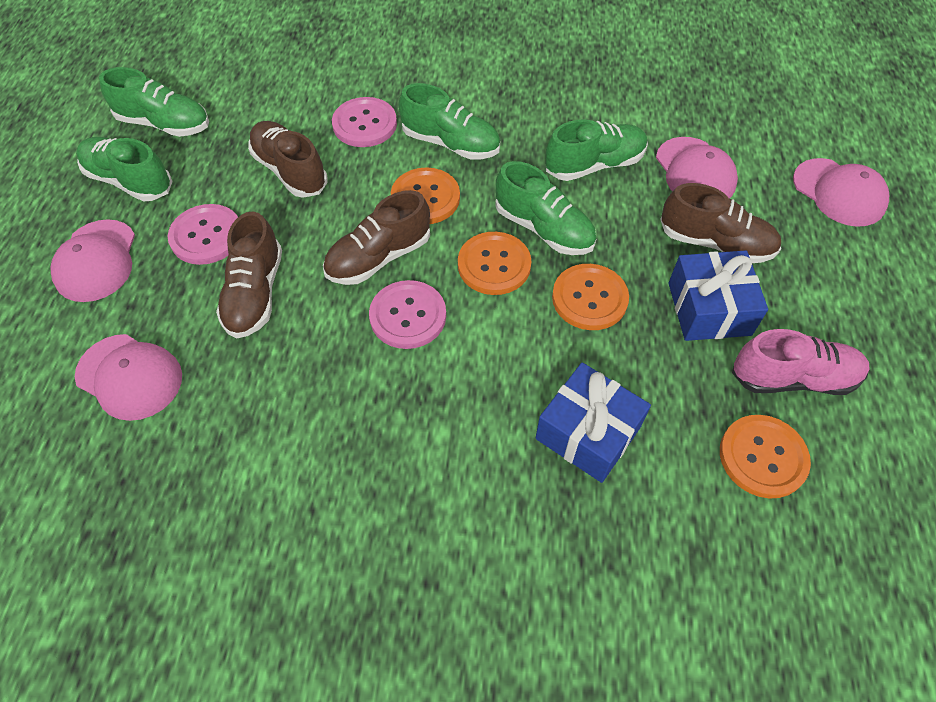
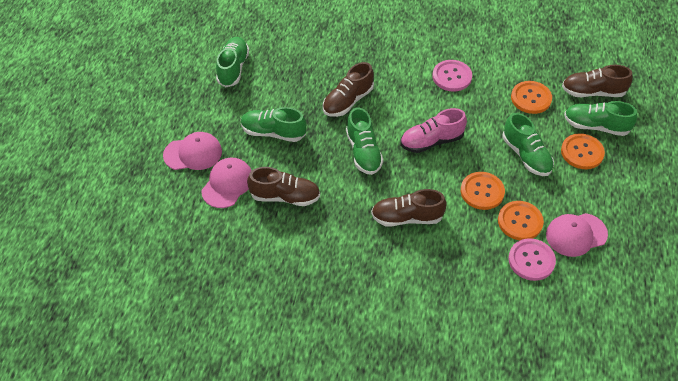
blue gift: [536,363,651,483] [668,251,768,341] = 2 -> none = 0
pink button: [168,204,238,265] [332,97,397,147] [369,280,446,349] = 3 -> [433,60,472,92] [508,238,556,281] = 2
pink cap: [50,219,135,302] [75,334,182,421] [656,137,738,199] [793,158,889,227] = 4 -> [163,132,222,170] [201,158,252,208] [546,213,608,257] = 3

